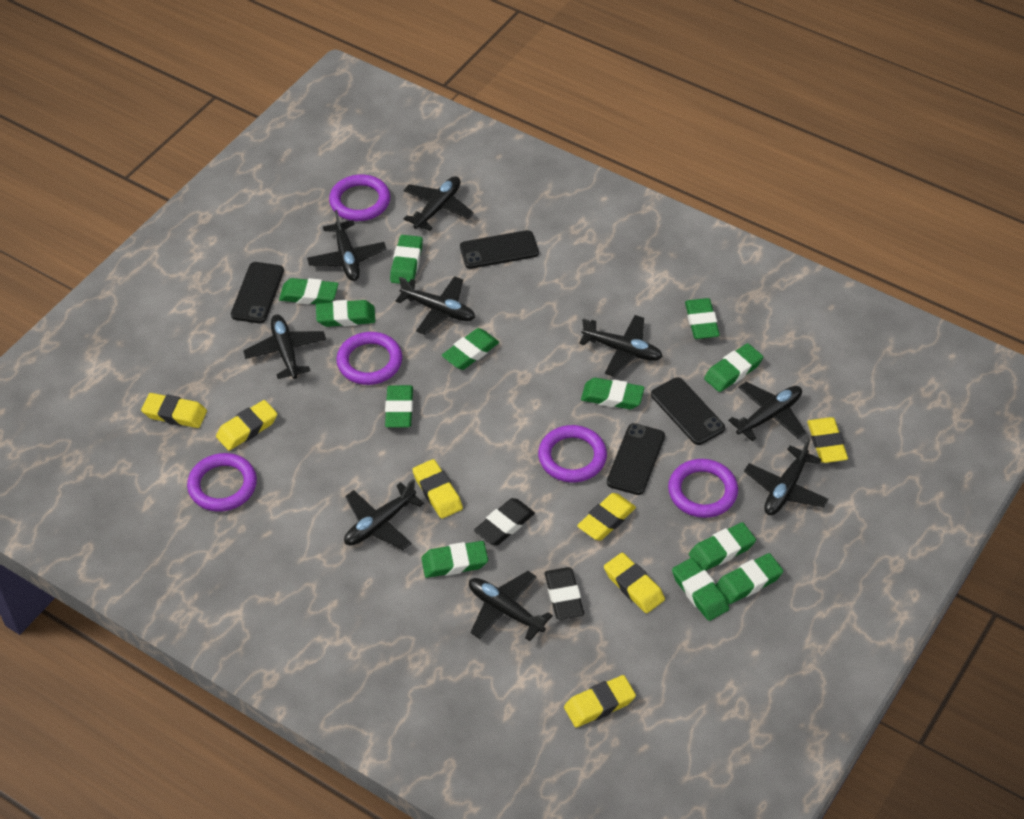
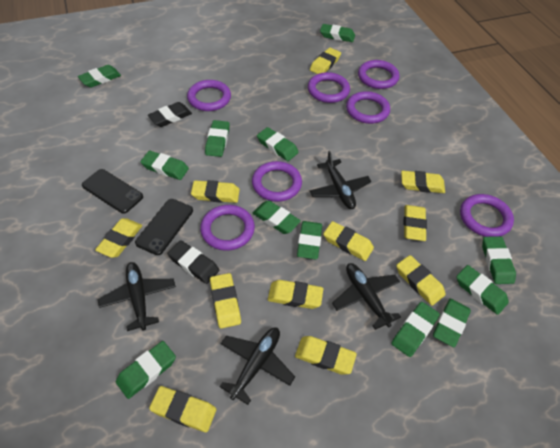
black phone: [231,262,284,323] [460,230,539,269] [607,423,665,495] [651,377,725,445] = 4 -> [82,169,143,214] [135,199,193,255] = 2
black plane: [243,315,326,379] [307,210,386,281] [344,479,424,550] [396,276,475,335] [404,176,474,231] [469,571,553,641] [579,315,663,377] [728,382,806,441] [744,438,829,515] = 9 -> [98,262,176,331] [219,327,295,405] [310,151,371,209] [332,263,401,330] = 4
purple ring: [187,453,257,512] [329,175,390,221] [336,332,402,385] [538,425,607,482] [668,459,738,518] = 5 -> [187,80,231,111] [200,205,255,251] [252,161,302,202] [308,72,350,103] [346,91,390,124] [358,60,399,89] [460,194,514,237] = 7
yellow eraser: [141,393,207,428] [216,400,277,451] [412,459,463,519] [564,675,636,728] [577,493,636,541] [604,553,665,613] [807,417,848,463] = 7 -> [95,218,142,258] [149,386,216,432] [191,180,240,203] [210,273,241,329] [268,280,323,309] [295,336,357,375] [310,48,341,74] [323,221,374,261] [396,255,446,306] [401,171,445,193] [404,205,427,241] = 11

